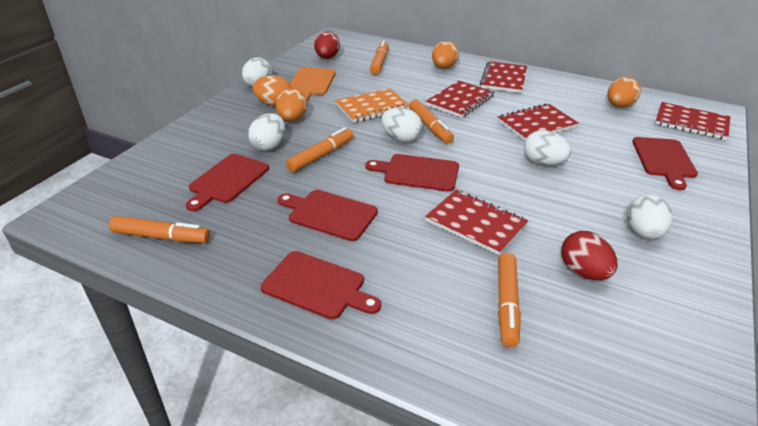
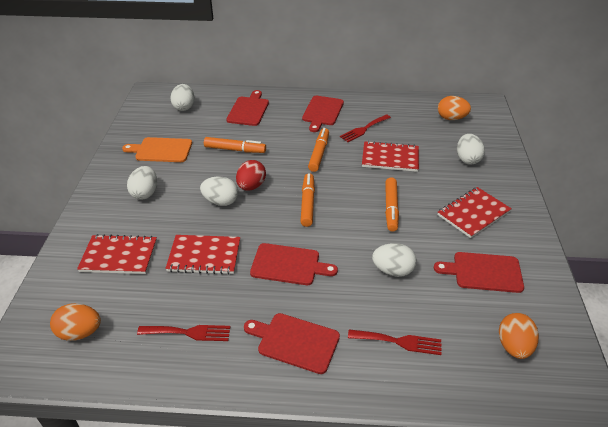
orange egg: [252,75,292,106] [276,88,307,121] [432,41,459,69] [608,77,641,108] = 4 -> [50,303,101,341] [438,96,471,120] [499,313,539,359] = 3
orange marker: [109,216,210,243] [286,127,353,172] [370,40,389,75] [409,100,454,144] [498,253,521,347] = 5 -> [204,137,266,153] [300,173,315,227] [308,128,329,172] [385,177,399,232] = 4
orange notebook: [335,88,410,123] = 1 -> none = 0
red egg: [314,32,340,59] [561,231,618,280] = 2 -> [236,160,266,191] = 1
red fork: none = 0 -> [137,325,231,341] [340,114,391,142] [348,329,442,355] = 3
red notebook: [425,81,494,118] [425,190,528,255] [480,61,527,93] [498,103,579,141] [655,102,730,140] = 5 -> [77,234,157,274] [165,235,240,275] [362,141,419,172] [437,187,512,238] = 4

